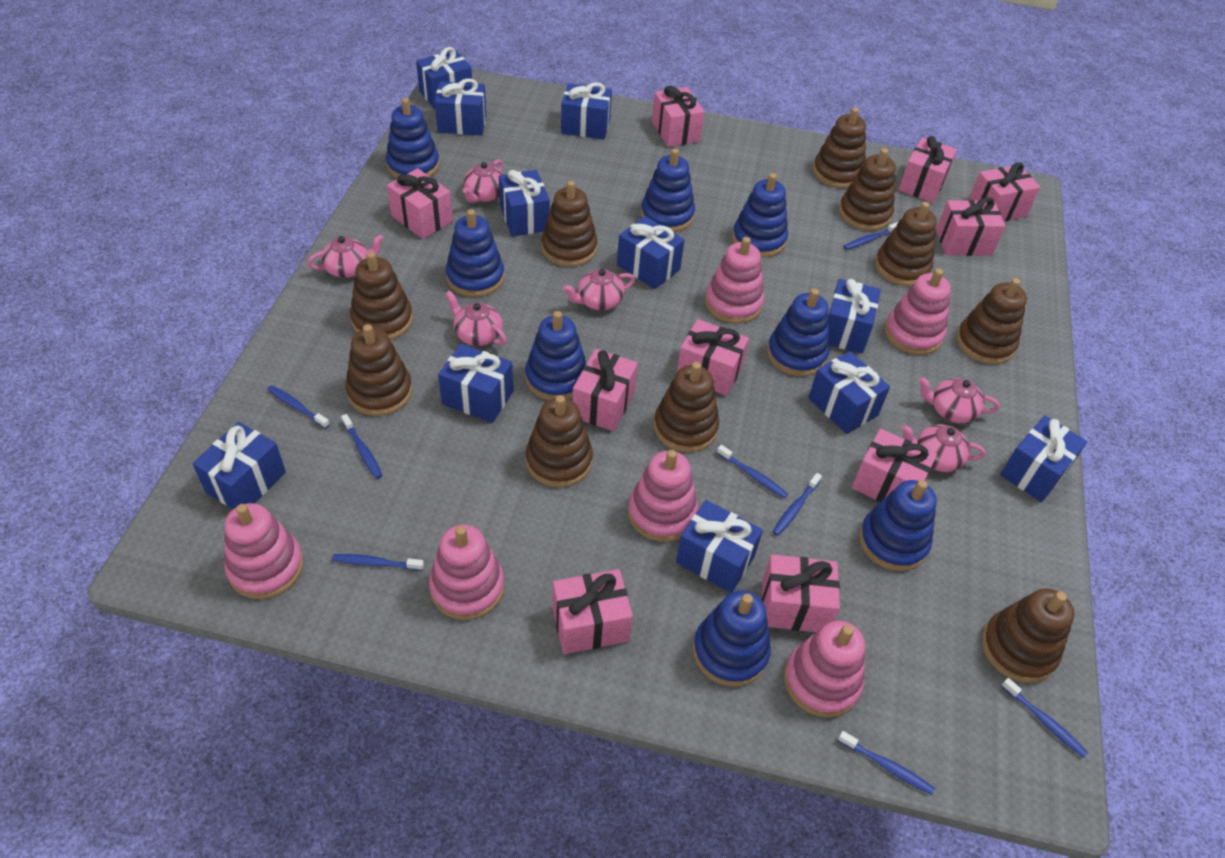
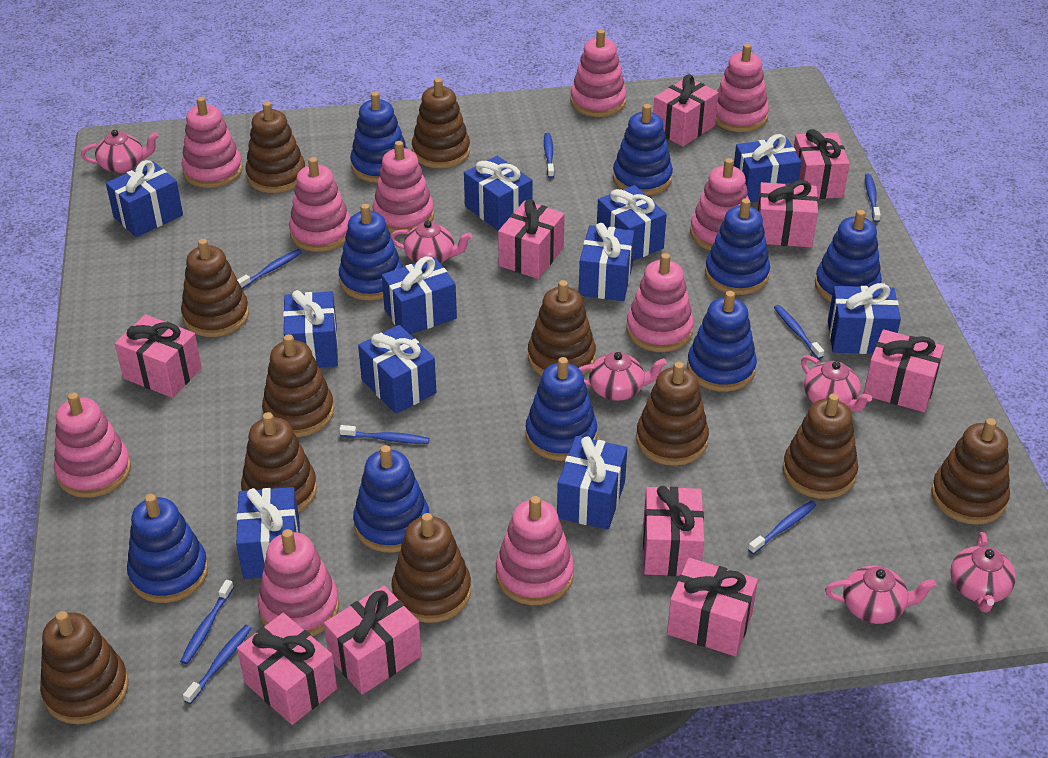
blue stacking toy: [386,98,440,178] [446,209,504,297] [525,311,587,400] [641,148,695,232] [693,590,771,686] [732,173,788,257] [767,288,830,376] [859,480,937,571] = 8 -> [127,494,208,603] [339,204,403,300] [350,92,408,183] [353,445,429,552] [526,357,597,461] [613,104,673,196] [687,291,757,392] [705,198,770,295] [815,210,882,302] = 9
brown stacking toy: [346,324,412,416] [350,252,413,340] [525,395,593,487] [541,181,597,267] [654,362,719,452] [813,107,866,188] [839,148,896,231] [875,202,937,286] [956,278,1027,364] [982,588,1074,683] = 10 -> [40,611,128,724] [181,239,249,337] [241,412,317,513] [245,102,305,193] [262,334,334,437] [391,513,471,623] [412,78,470,168] [528,280,596,376] [636,362,709,466] [783,394,858,499] [931,418,1010,525] = 11
pink stacking toy: [224,503,304,599] [429,524,504,620] [628,450,698,542] [705,237,764,324] [784,621,865,718] [885,268,951,355] = 6 -> [54,393,131,498] [182,97,242,188] [258,529,339,637] [289,157,351,252] [372,141,434,233] [496,496,574,605] [570,29,626,117] [627,253,694,352] [690,158,749,251] [716,44,769,132] = 10

